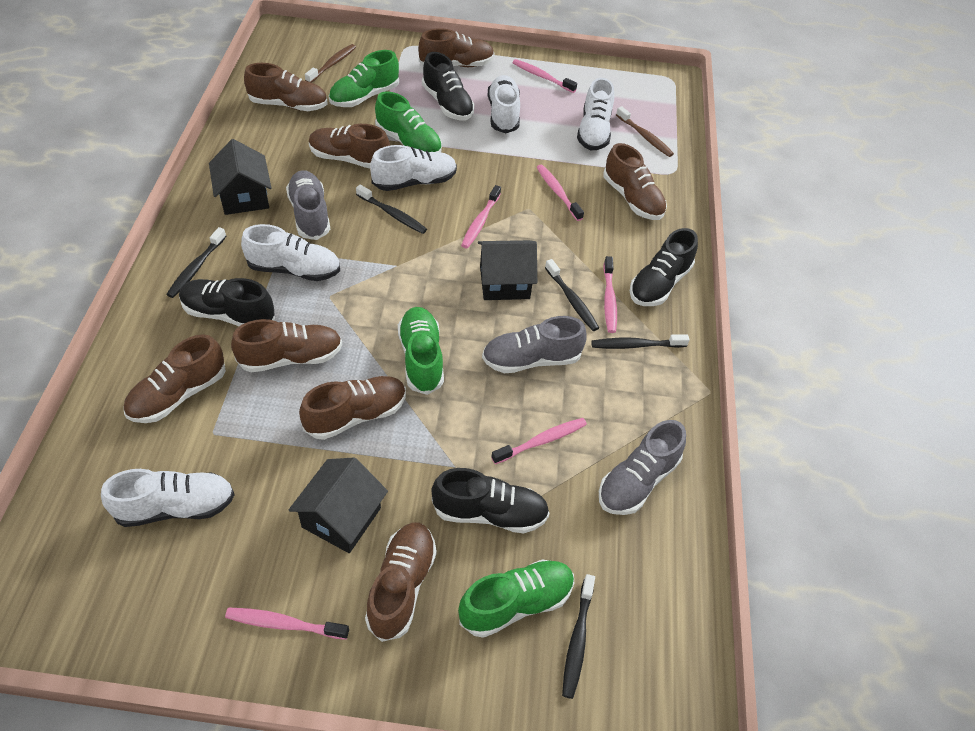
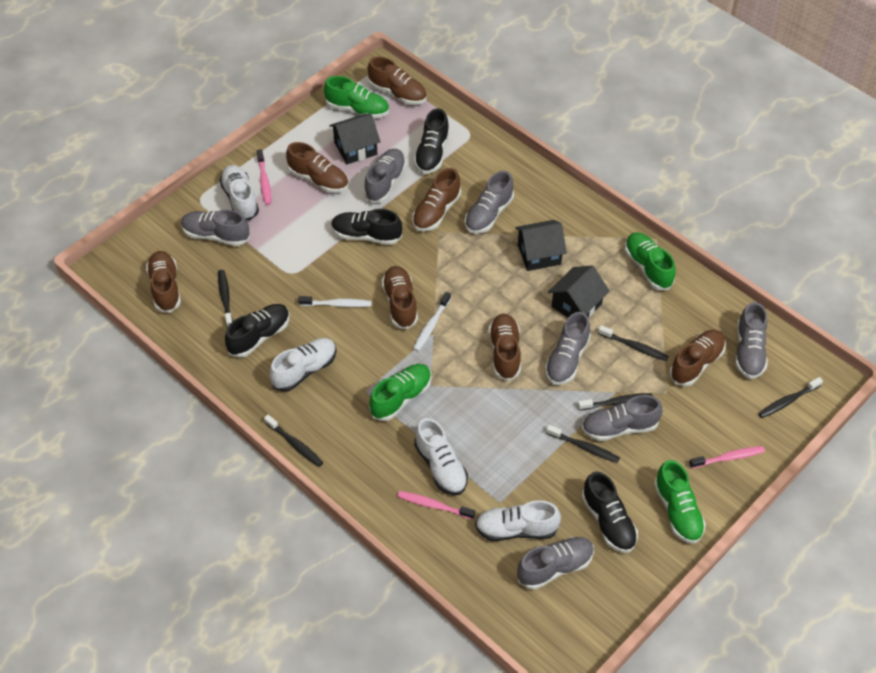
black toothbrush: [166,227,226,298] [356,185,427,234] [545,259,599,331] [562,574,595,699] [591,334,689,349] = 5 -> [218,270,233,328] [264,415,323,467] [546,425,620,463] [578,393,653,410] [598,325,669,361] [758,377,823,418] = 6
brown shoe: [123,334,226,423] [231,319,342,372] [244,63,328,111] [299,376,406,440] [309,124,390,168] [365,522,437,642] [418,28,495,67] [603,143,667,220] = 8 -> [146,251,181,313] [286,142,348,193] [368,57,427,105] [382,266,418,329] [412,168,461,231] [489,314,521,381] [670,330,726,386] = 7
brown toothbrush: [305,44,356,83] [616,106,674,157] = 2 -> none = 0
grey shoe: [286,170,330,240] [482,316,587,373] [599,420,686,515] = 3 -> [181,209,250,246] [364,149,406,203] [465,171,514,234] [517,537,594,590] [545,312,591,385] [582,395,662,441] [735,302,767,379] = 7
pink toothbrush: [225,608,349,640] [461,185,501,248] [491,418,587,464] [513,59,577,93] [537,165,584,221] [603,256,617,333] = 6 -> [257,149,271,205] [397,491,475,520] [689,446,765,469] = 3
white shoe: [101,469,235,527] [241,224,340,281] [370,145,457,191] [488,75,520,133] [577,78,614,150] = 5 -> [219,165,259,220] [270,338,337,392] [414,418,468,495] [475,500,561,541] = 4
white toothbrush: none = 0 -> [298,296,372,307] [413,292,451,351] = 2

